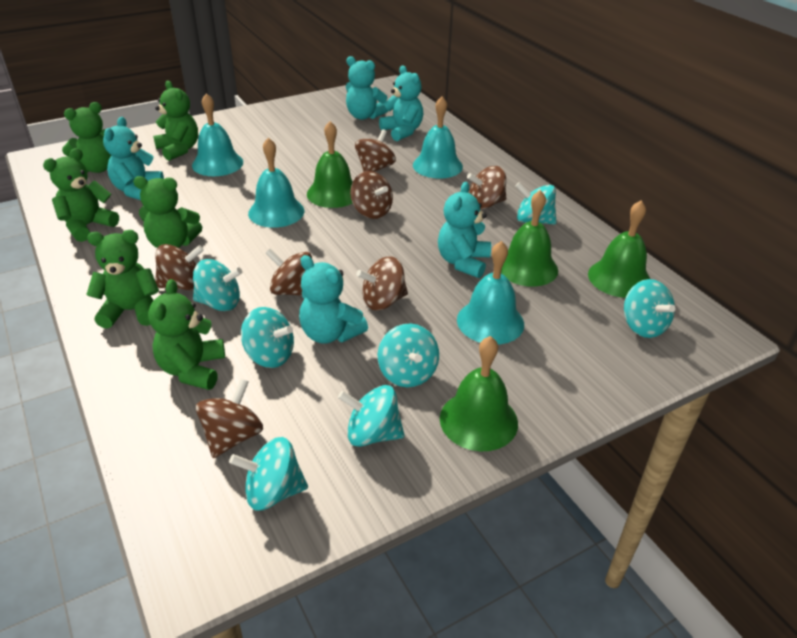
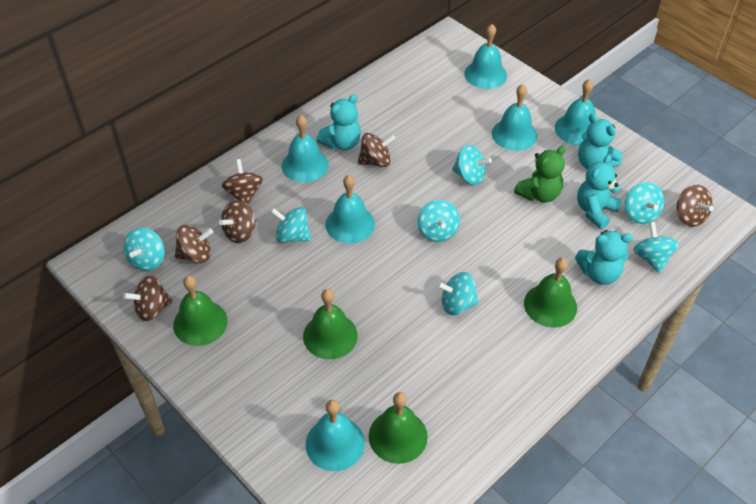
brown spinning top: [155,244,204,290] [196,379,263,458] [265,249,312,296] [350,171,393,219] [355,129,396,172] [356,256,408,311] [467,166,506,209] = 7 -> [123,275,173,321] [175,225,213,263] [219,200,256,243] [222,159,263,205] [358,133,395,167] [677,185,714,227] = 6
green teddy bear: [43,148,119,242] [62,102,111,173] [86,230,159,328] [133,176,202,248] [148,279,225,390] [153,81,198,161] = 6 -> [514,146,566,203] = 1
turquoise bell: [192,93,243,176] [248,138,304,228] [413,96,463,179] [457,241,524,345] = 4 -> [282,115,329,182] [306,400,365,471] [326,175,375,244] [464,24,507,89] [492,84,537,151] [555,79,596,146] = 6
turquoise teddy bear: [103,117,164,200] [299,255,368,344] [346,56,388,120] [379,65,423,141] [438,182,491,278] = 5 -> [317,94,361,150] [575,230,633,285] [577,154,622,229] [578,114,623,169] = 4

